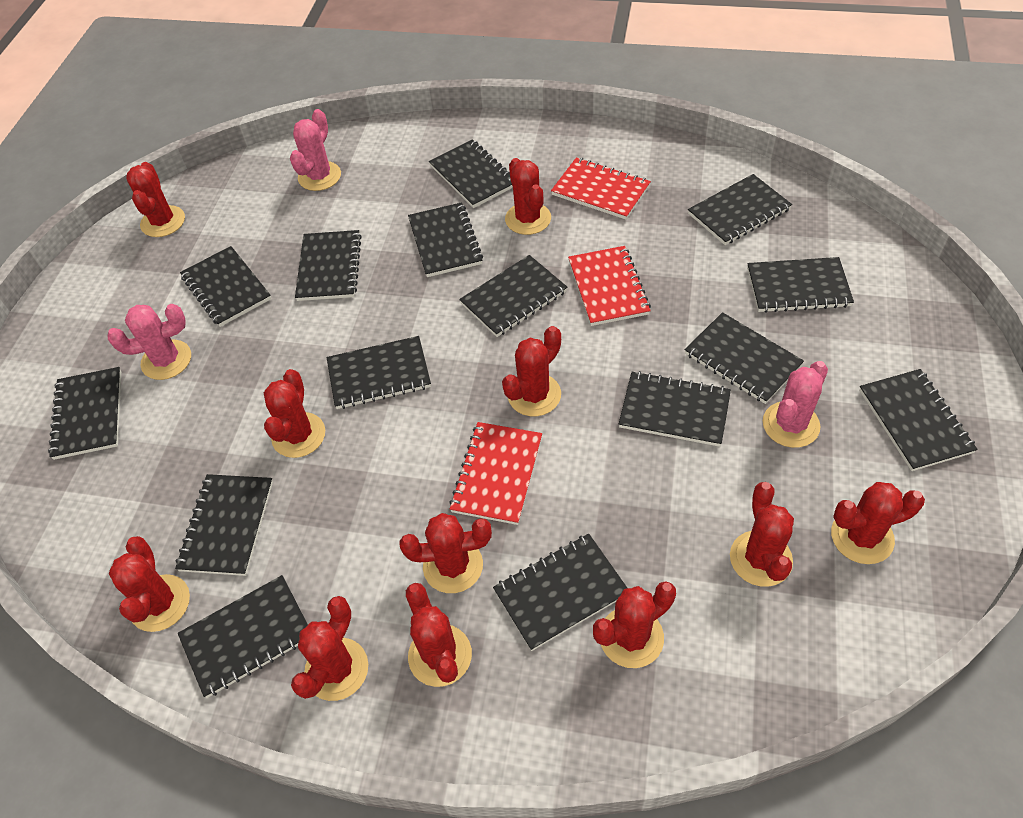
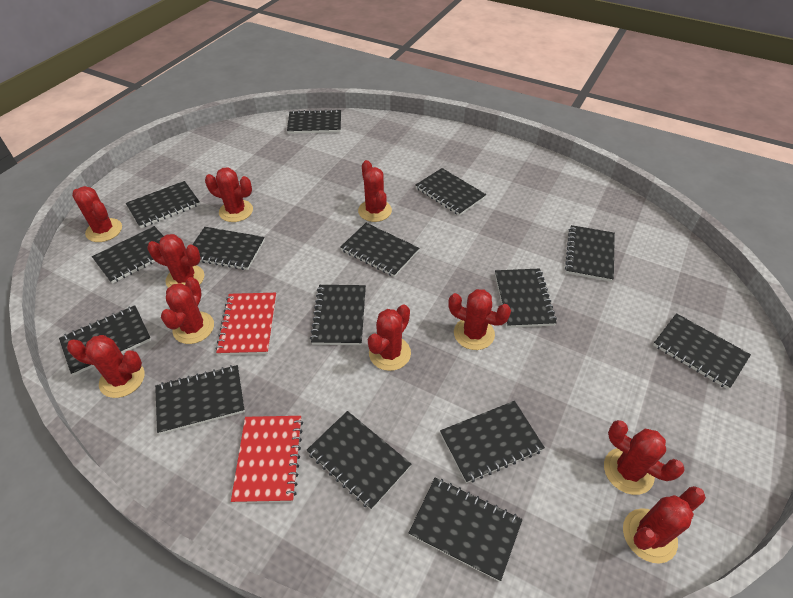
pink cactus: [108,304,191,380] [290,109,341,191] [763,361,828,448] = 3 -> none = 0
red cactus: [109,536,190,632] [126,162,185,237] [264,369,325,458] [291,596,368,701] [399,513,492,593] [406,583,472,687] [502,326,561,416] [505,158,551,235] [593,581,676,668] [730,482,794,587] [831,482,925,564] = 11 -> [67,335,144,398] [72,186,122,242] [147,234,204,288] [161,277,214,344] [205,167,253,222] [358,160,392,222] [368,304,411,371] [448,289,511,350] [604,420,685,495] [623,486,706,564] = 10
red notebook: [449,422,542,525] [551,157,651,220] [568,246,651,326] = 3 -> [216,293,276,355] [231,416,303,503] = 2

